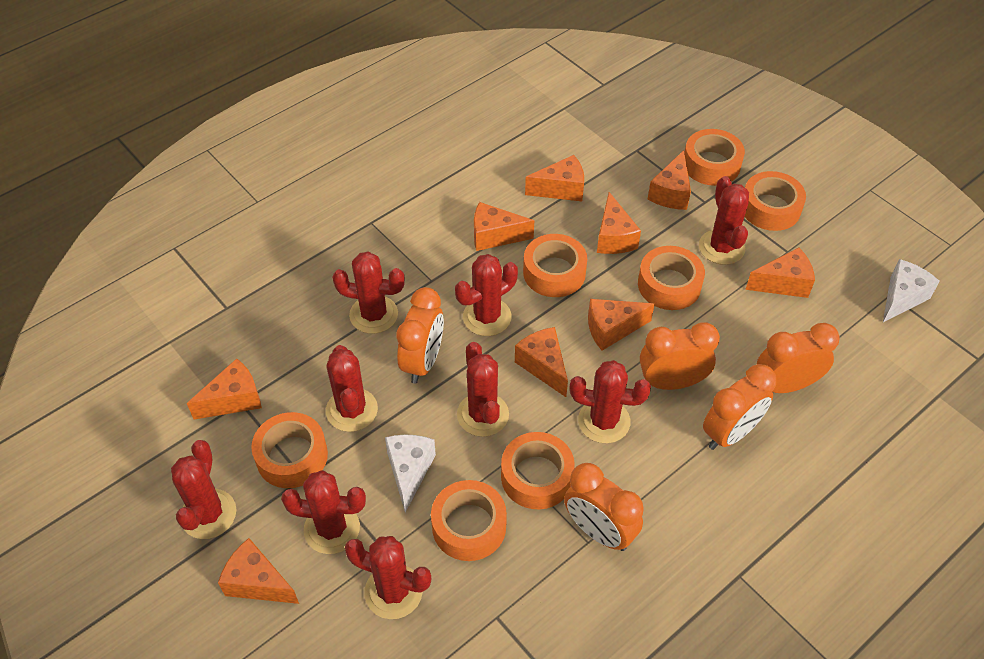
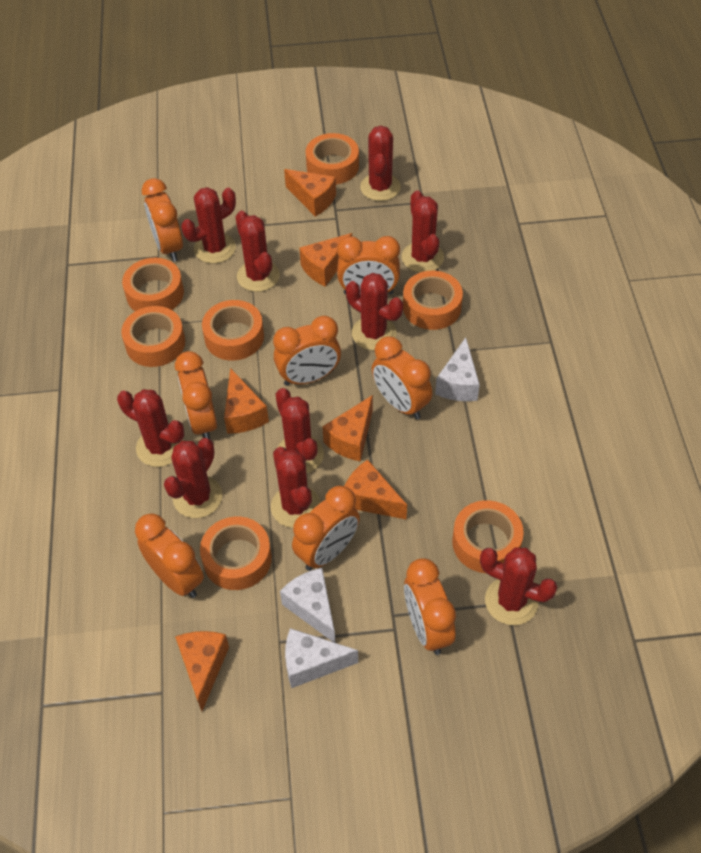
orange cheese: [187,358,262,420] [218,538,299,604] [474,202,534,251] [515,327,568,397] [525,155,584,201] [588,299,655,351] [597,192,641,254] [647,150,691,210] [745,248,815,298] = 9 -> [175,631,229,711] [224,368,269,434] [284,169,336,217] [299,233,352,287] [322,395,373,462] [345,460,407,520] = 6
orange clock: [396,287,444,384] [564,463,644,551] [640,322,720,390] [703,364,777,450] [757,323,840,393] = 5 -> [135,513,204,598] [142,178,183,262] [175,351,217,439] [273,316,341,386] [292,485,360,571] [337,236,400,294] [372,336,432,419] [404,558,456,655] = 8
red cactus: [171,440,236,539] [281,470,366,554] [326,345,378,432] [332,252,405,334] [345,536,431,619] [455,254,518,336] [457,342,509,437] [569,360,651,443] [699,176,749,265] = 9 -> [117,389,184,467] [164,438,223,518] [181,187,236,264] [235,211,280,292] [271,447,321,528] [276,388,324,474] [346,273,403,350] [360,126,401,201] [402,190,444,273] [480,547,557,625] = 10
white cheese: [385,435,436,513] [883,259,940,322] = 2 -> [280,568,335,643] [285,628,358,688] [435,337,480,401] = 3

